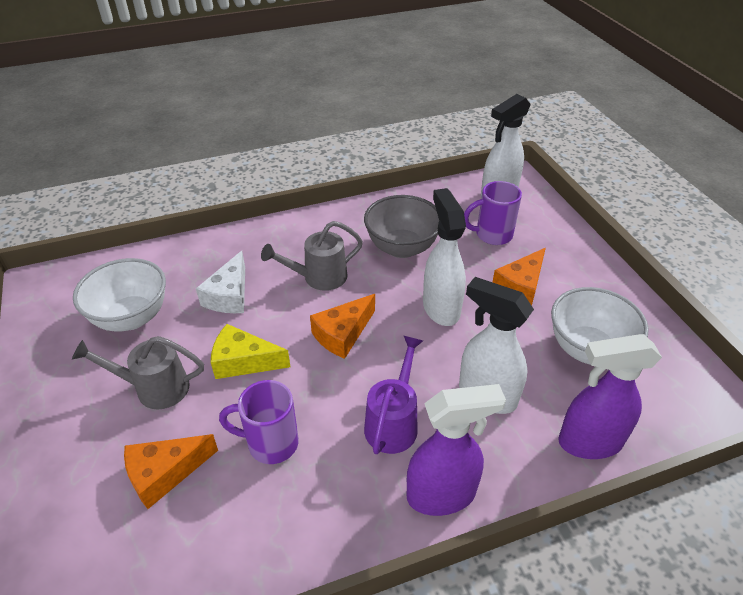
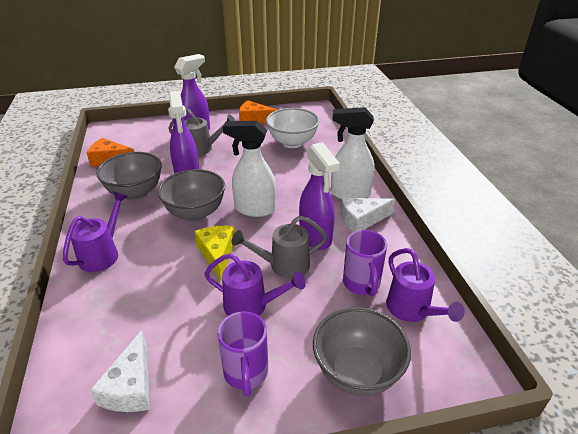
grey bowl: [364,195,439,258] = 1 -> [96,152,162,200] [157,169,225,221] [313,307,411,396] = 3
orange cheese: [124,434,218,509] [310,294,375,359] [493,248,546,306] = 3 -> [87,138,134,167] [239,101,278,124] = 2
purple spray bottle: [407,384,506,516] [558,334,662,459] = 2 -> [168,91,199,174] [174,54,210,130] [299,142,340,250] = 3
purple watering can: [364,336,423,454] = 1 -> [63,191,128,272] [204,253,306,316] [386,248,465,322] = 3
white bowl: [73,258,166,332] [551,287,649,365] = 2 -> [266,108,320,148] = 1
white cheese: [196,251,245,313] = 1 -> [90,330,150,412] [341,198,395,232] = 2
white spray bottle: [423,188,466,326] [459,277,534,414] [481,94,531,198] = 3 -> [223,121,276,217] [331,107,375,199] = 2

